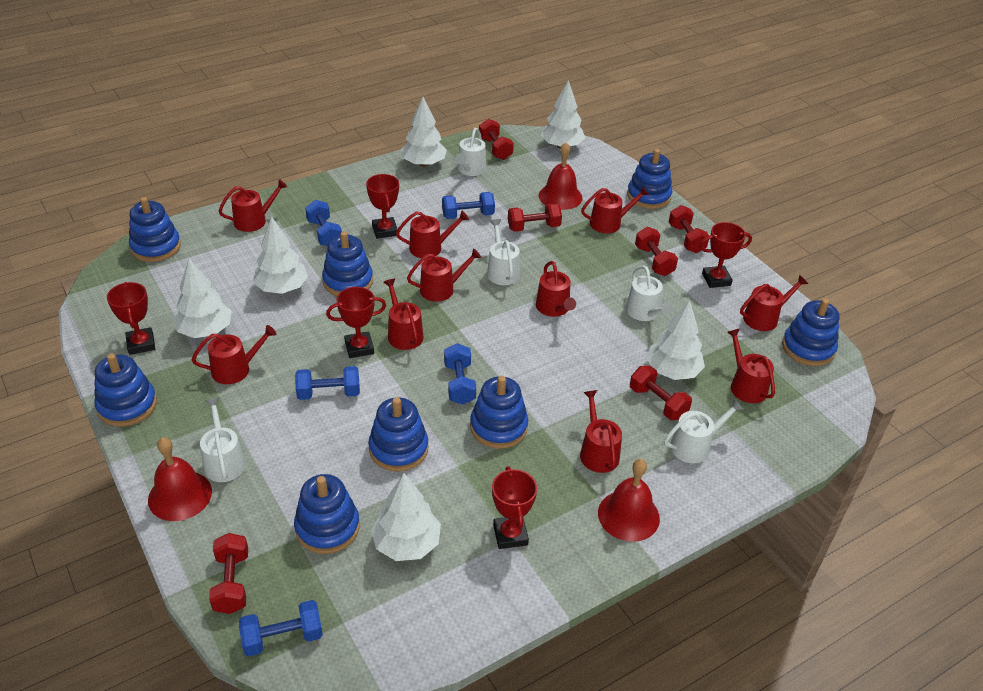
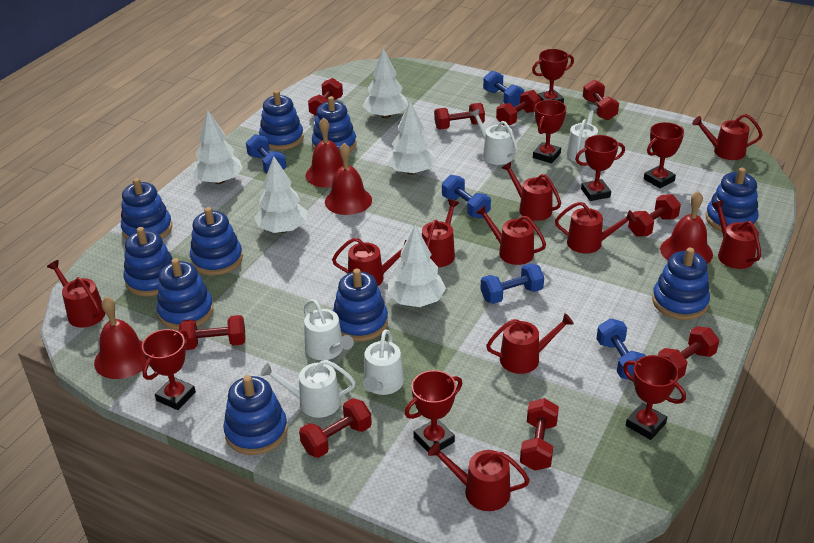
blue stacking toy: [94,353,157,427] [129,197,181,262] [294,474,360,554] [322,231,373,296] [368,397,428,472] [470,376,528,449] [627,149,672,209] [782,298,839,366] = 8 -> [121,178,172,239] [124,227,172,297] [156,258,213,330] [190,207,243,275] [223,375,288,455] [259,90,304,150] [312,96,356,152] [333,268,388,342] [652,248,710,320] [706,168,759,232] = 10
red bell: [148,437,212,521] [538,142,582,210] [598,459,660,542] = 3 -> [94,297,147,379] [306,117,343,188] [325,143,372,215] [660,191,713,264] = 4
red dumbbell: [209,533,248,614] [479,119,514,160] [508,203,562,232] [630,366,692,420] [635,227,678,276] [669,205,709,253] = 6 -> [179,315,246,350] [299,398,372,458] [308,78,343,116] [434,103,485,129] [496,90,541,125] [520,398,559,471] [583,80,619,120] [628,194,681,236] [658,326,719,380] = 9
red trophy: [107,282,155,355] [326,287,386,358] [366,174,399,239] [492,467,537,549] [700,222,752,288] = 5 -> [142,329,196,410] [405,370,462,452] [532,49,574,104] [533,100,567,163] [575,135,625,201] [623,355,686,440] [644,122,684,188] = 7
white tree: [173,259,232,338] [253,216,308,294] [371,473,441,561] [401,97,447,167] [541,80,585,149] [646,300,705,380] = 6 -> [192,110,243,184] [254,156,307,233] [363,48,408,119] [387,101,436,175] [388,225,446,307] = 5

